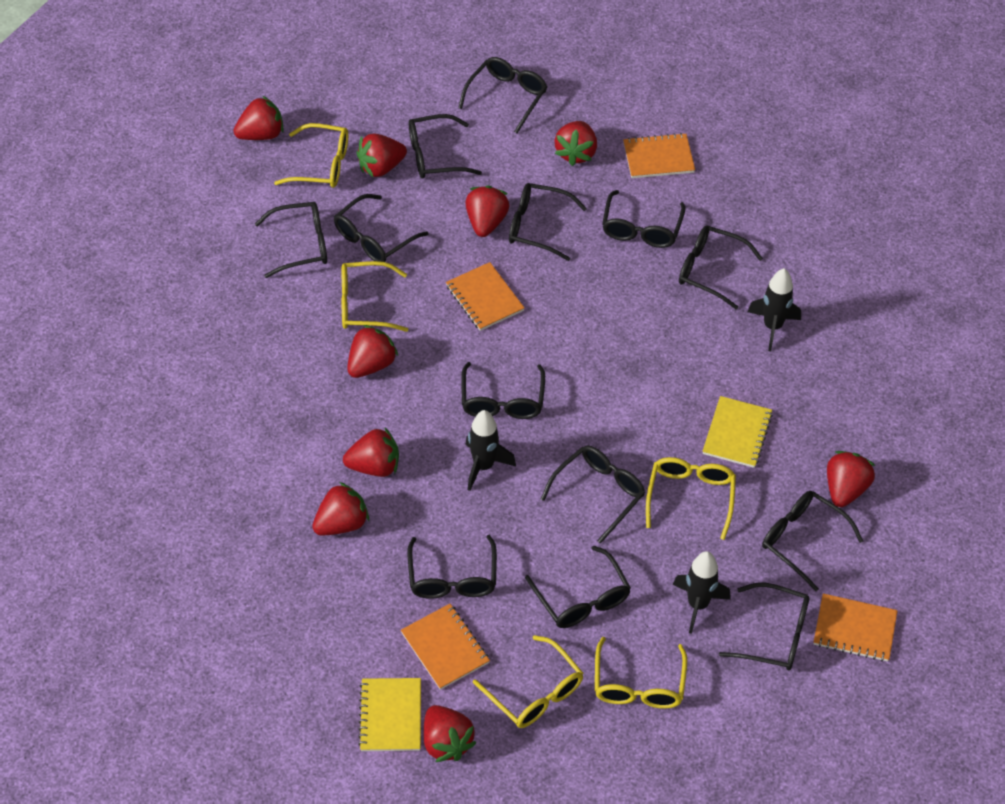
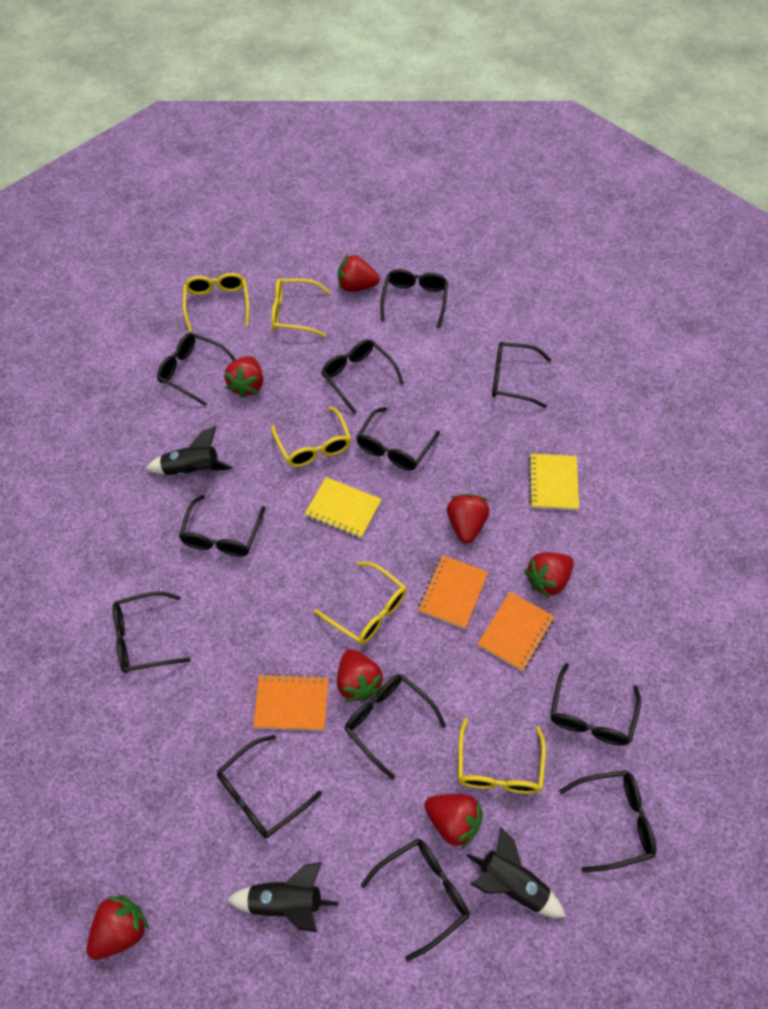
black glasses: [255,202,327,278] [334,194,429,262] [407,535,497,599] [409,114,482,179] [458,57,547,133] [461,362,545,419] [509,183,587,261] [525,546,631,628] [541,446,645,543] [602,190,686,248] [679,225,763,309] [719,582,810,670] [762,491,863,591] = 13 -> [112,592,191,673] [157,333,236,406] [179,495,265,557] [217,735,322,838] [321,339,404,414] [344,674,446,780] [356,407,440,470] [361,838,469,961] [380,269,448,328] [492,342,551,408] [551,663,641,746] [559,770,656,872] = 12
orange notebook: [401,604,490,690] [446,262,525,331] [623,133,695,178] [814,593,898,662] = 4 -> [253,674,328,731] [418,555,488,629] [478,592,555,671] = 3
red strawberry: [234,95,284,140] [312,482,369,536] [343,428,399,477] [347,325,398,378] [357,133,407,177] [424,705,476,762] [465,185,510,237] [554,121,597,166] [827,451,875,507] = 9 -> [87,895,149,960] [224,356,263,398] [337,649,383,702] [338,254,380,292] [425,794,483,849] [447,494,489,544] [524,552,574,598] = 7

